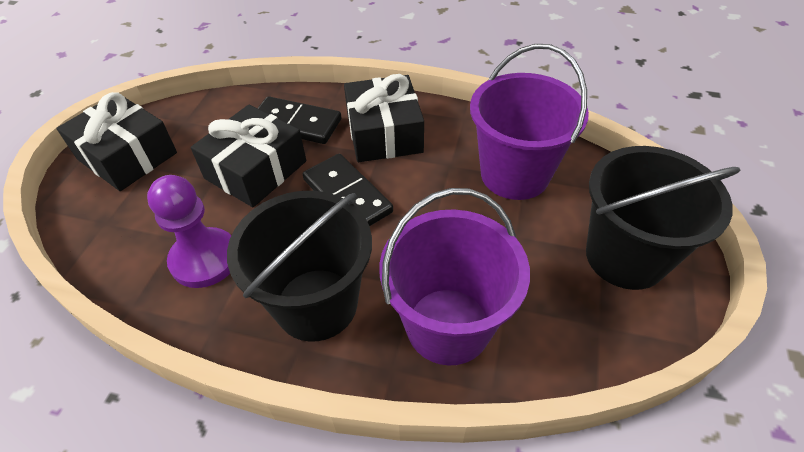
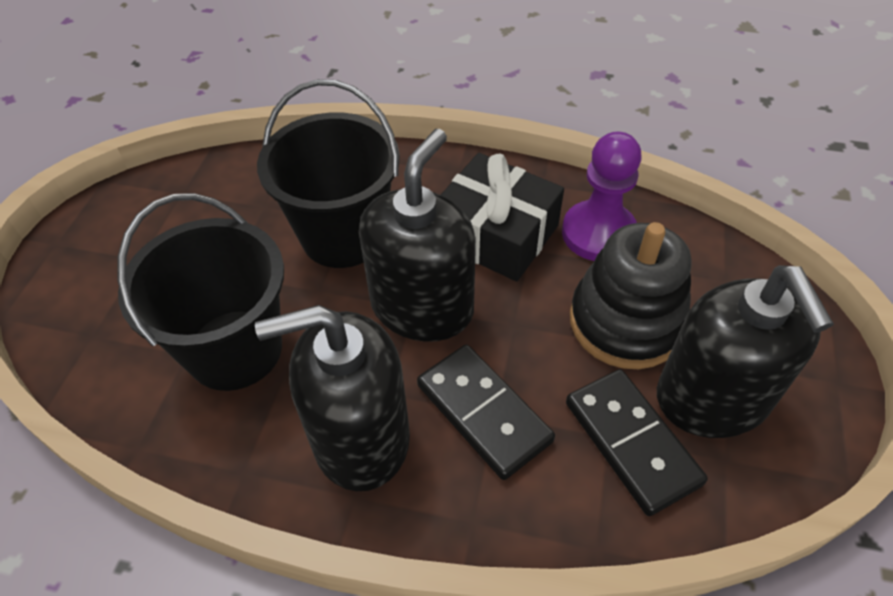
black gift: [56,92,177,191] [191,105,306,207] [344,74,424,162] = 3 -> [441,153,564,281] = 1
black soap dispenser: none = 0 -> [255,305,410,491] [359,129,476,342] [657,265,834,438] = 3
black stacking toy: none = 0 -> [570,222,692,369] = 1
purple bucket: [379,188,530,366] [470,44,589,200] = 2 -> none = 0

